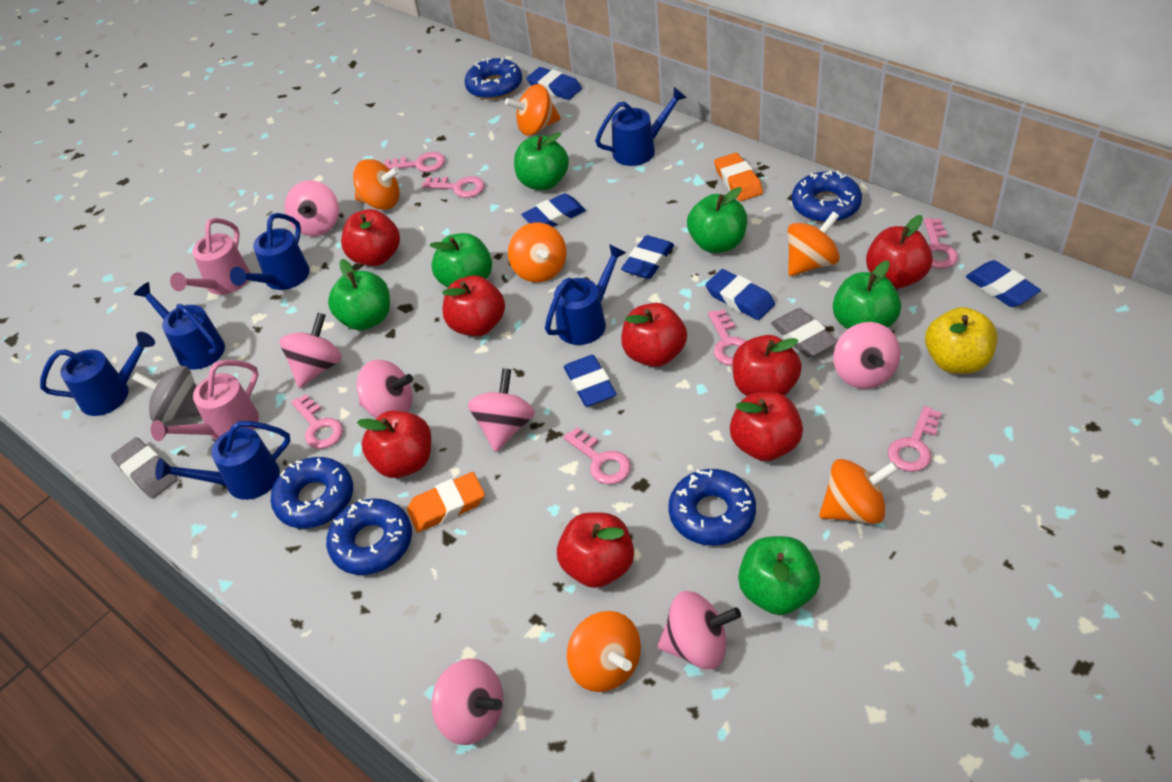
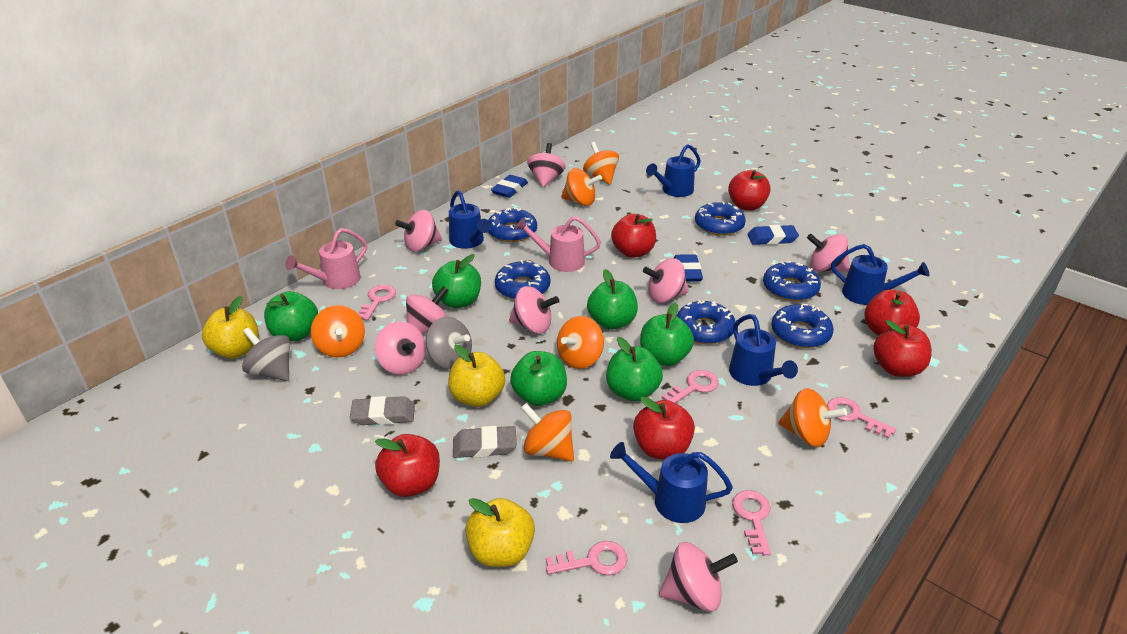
blue donut: [271,457,353,528] [326,499,412,575] [465,58,522,99] [668,469,756,545] [792,170,862,223] = 5 -> [488,207,537,242] [495,260,550,300] [676,300,735,344] [695,202,746,235] [763,261,821,301] [771,304,834,348] = 6
blue eraser: [521,193,586,227] [526,67,582,100] [564,355,617,407] [621,235,674,279] [705,269,775,320] [966,260,1041,307] = 6 -> [491,175,528,198] [674,254,703,282] [747,225,799,245] = 3
blue watering can: [40,332,155,416] [134,282,225,370] [155,421,291,500] [230,213,310,290] [545,244,627,345] [595,87,687,166] = 6 -> [449,190,491,249] [610,442,733,523] [646,144,701,197] [729,314,798,386] [831,244,929,305] = 5
grey spinning top: [132,366,201,422] = 1 -> [242,327,290,381] [426,317,472,369] = 2
orange eraser: [407,472,485,532] [714,153,763,201] = 2 -> none = 0
pink key: [291,394,343,449] [385,152,445,172] [422,176,485,198] [563,427,631,484] [708,309,746,366] [888,406,942,472] [924,218,958,269] = 7 -> [358,285,396,320] [546,541,628,575] [662,370,719,403] [732,490,771,555] [827,397,896,439] = 5
pink spinning top: [280,313,342,388] [285,180,339,236] [357,359,413,418] [431,658,503,745] [468,368,535,452] [657,591,741,669] [834,322,900,389] = 7 -> [375,321,426,375] [395,210,442,252] [406,286,448,334] [509,286,559,334] [527,143,566,187] [643,258,688,303] [659,542,738,612] [807,234,850,272] = 8
red apple: [341,209,400,266] [357,411,431,478] [442,275,505,336] [557,512,634,588] [621,303,687,367] [730,392,803,461] [732,335,802,396] [866,215,933,288] = 8 -> [375,434,440,497] [611,214,656,258] [633,396,695,459] [728,170,771,211] [864,289,920,336] [873,320,932,377] = 6
yellow apple: [925,307,997,374] = 1 -> [202,296,259,359] [448,345,505,407] [465,498,535,567] = 3

